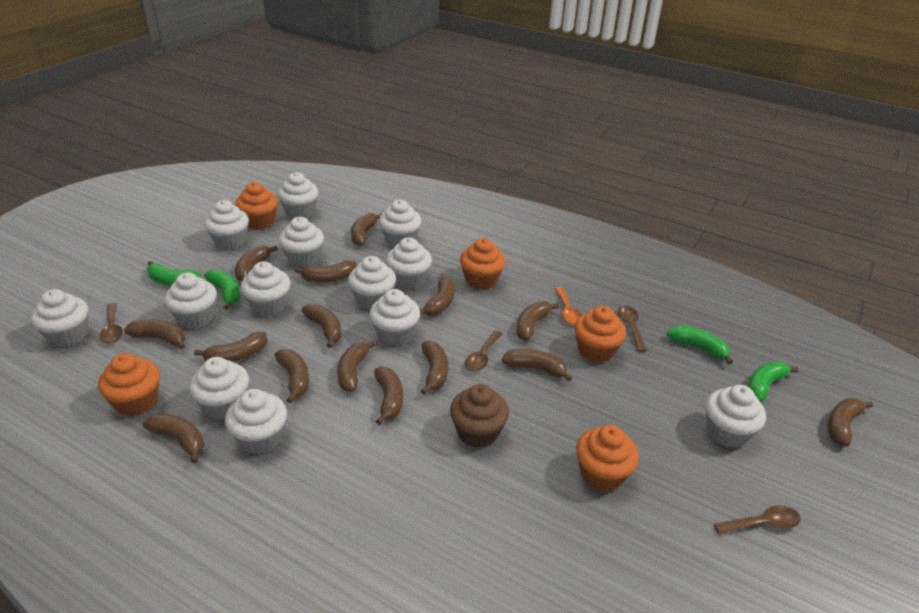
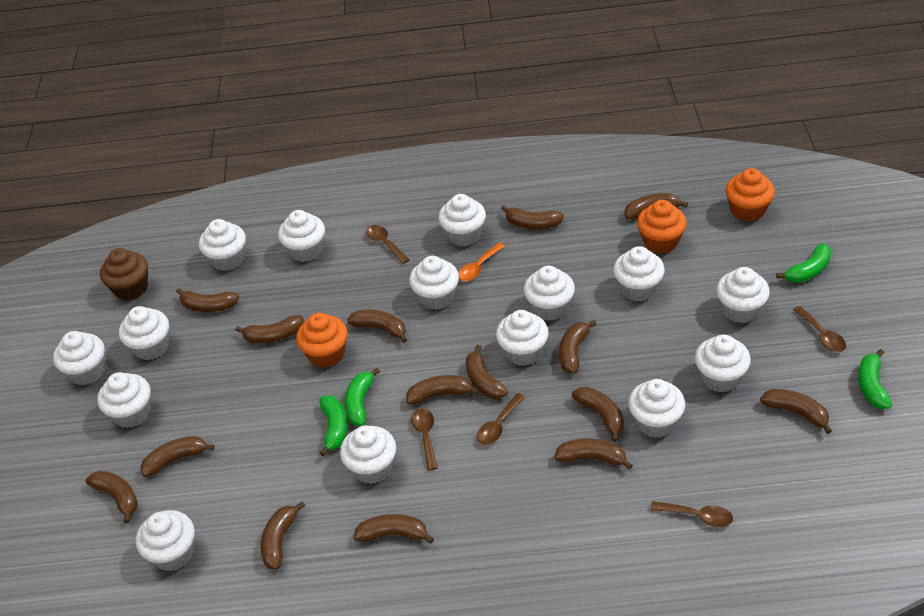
brown spoon: [100,303,123,343] [465,330,503,372] [618,305,647,352] [714,505,801,534] = 4 -> [366,225,410,264] [411,408,438,470] [477,393,525,445] [651,501,733,527] [793,306,846,352] = 5
orange cupcake: [98,353,160,416] [235,182,278,230] [460,238,506,290] [574,306,626,363] [576,425,639,492] = 5 -> [296,313,348,368] [637,200,687,254] [725,168,775,222] = 3
white cupcake: [31,289,88,347] [164,273,217,329] [189,357,249,420] [204,200,249,250] [225,389,287,454] [241,261,291,316] [277,172,318,218] [279,217,324,267] [348,256,396,309] [369,289,420,346] [379,200,421,247] [386,237,432,289] [706,385,766,448] = 13 -> [53,331,105,385] [97,372,151,428] [119,306,169,360] [136,510,195,572] [199,219,246,271] [278,210,325,262] [340,425,396,484] [409,256,459,310] [438,194,486,246] [496,310,549,366] [524,266,575,321] [613,246,665,302] [628,379,685,438] [695,334,751,392] [716,267,770,323] = 15

